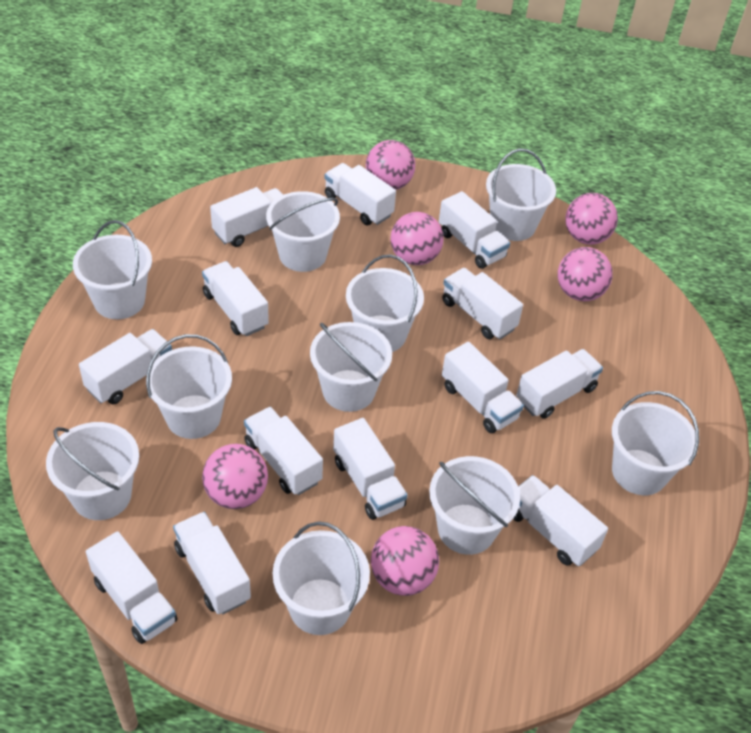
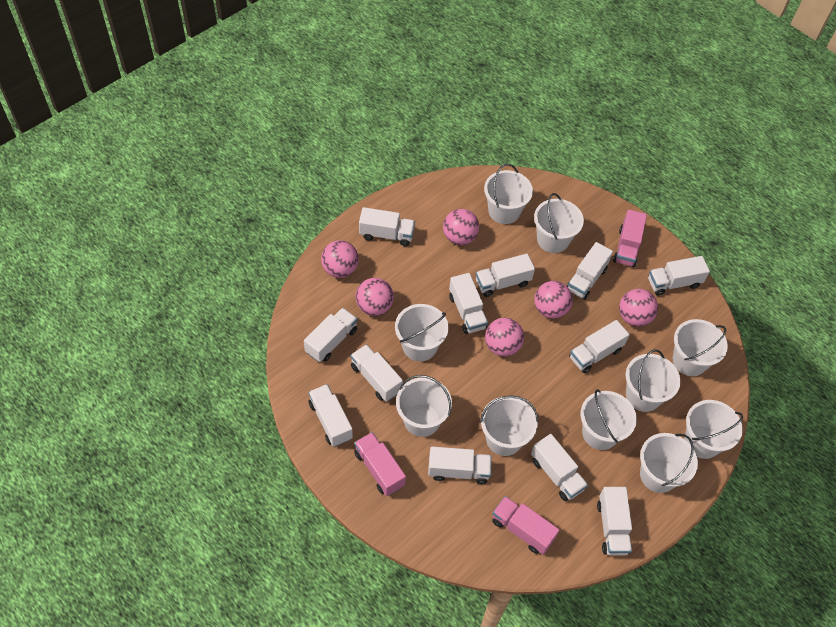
pink truck: none = 0 -> [354,432,406,496] [492,496,559,555] [613,210,647,267] = 3
white truck: [79,329,172,404] [86,531,177,644] [173,512,251,614] [202,261,269,336] [210,187,283,247] [244,407,323,495] [324,163,396,225] [333,418,407,520] [439,191,510,269] [442,268,523,339] [442,342,524,433] [513,475,608,566] [516,349,603,419] = 13 -> [304,308,357,362] [309,384,353,447] [351,344,403,402] [359,207,415,246] [428,447,492,484] [449,273,488,334] [476,254,535,297] [531,434,588,501] [567,242,613,300] [569,320,630,373] [597,487,632,555] [648,256,710,296] = 12

